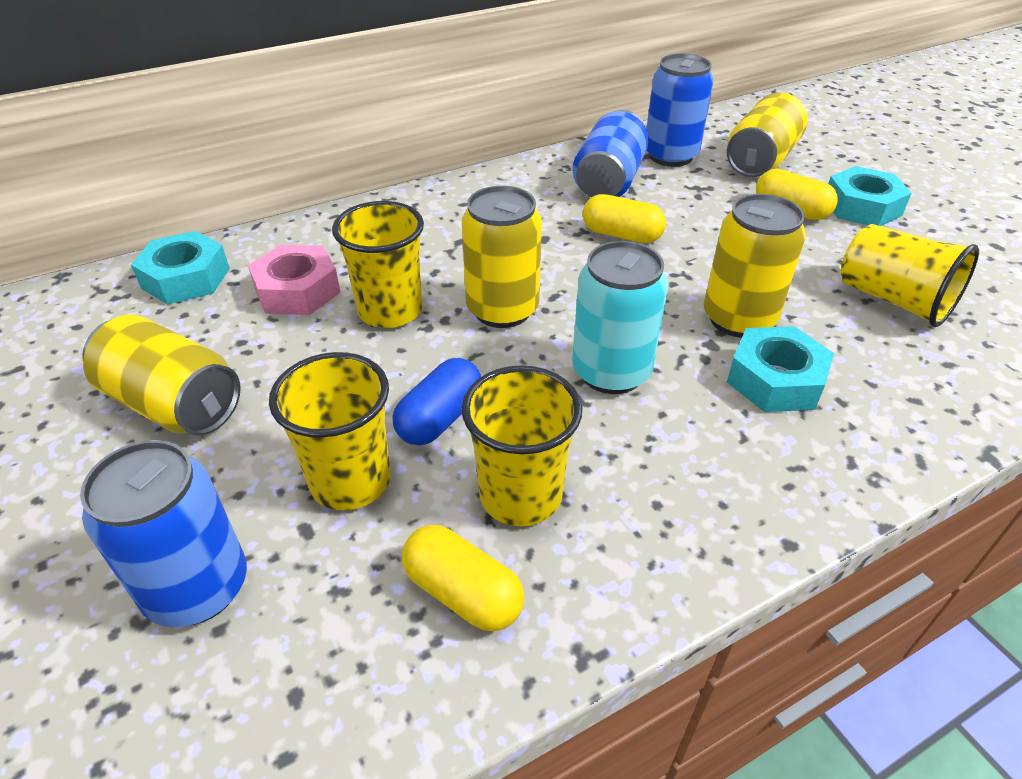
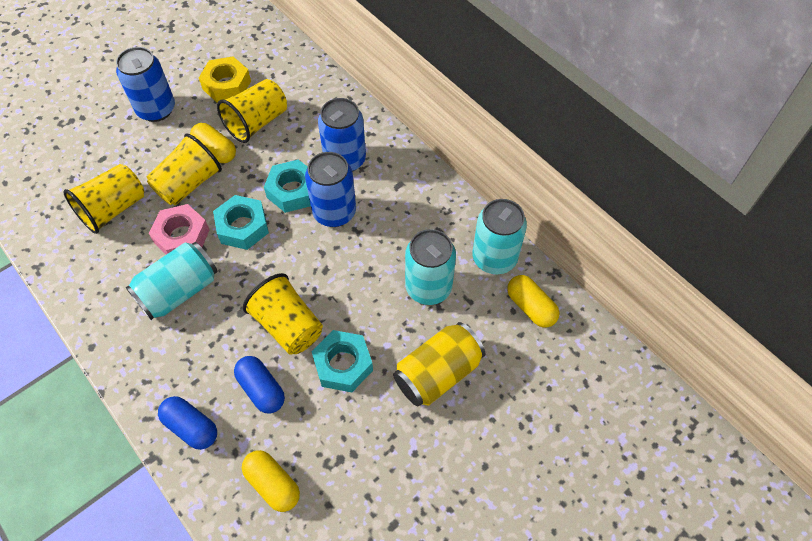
blue capsule: [393,358,481,446] = 1 -> [158,396,217,450] [234,356,285,414] = 2
turquoise can: [572,241,668,394] = 1 -> [125,242,218,320] [405,229,456,305] [472,199,527,274] = 3
yellow can: [83,314,241,436] [462,186,542,328] [704,194,806,338] [727,93,808,177] = 4 -> [393,322,485,406] = 1
yellow nut: none = 0 -> [199,57,251,103] = 1

